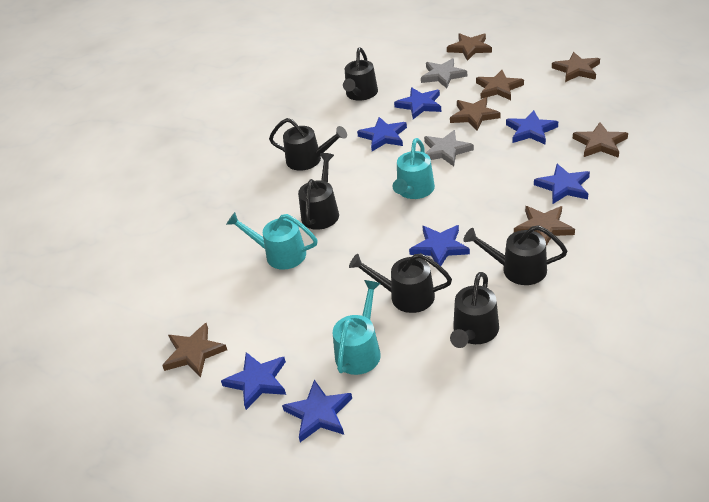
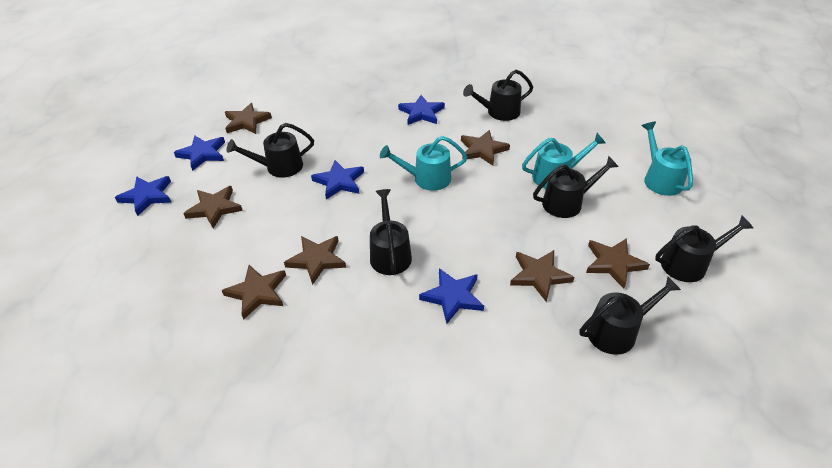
blue star: [221,352,286,410] [282,380,352,442] [357,117,407,151] [394,87,441,119] [409,225,470,266] [506,110,558,145] [534,164,590,204] = 7 -> [115,176,171,216] [174,135,225,171] [311,160,364,199] [398,95,445,125] [419,268,484,324] = 5
grey star: [421,58,467,88] [424,130,474,166] = 2 -> none = 0

